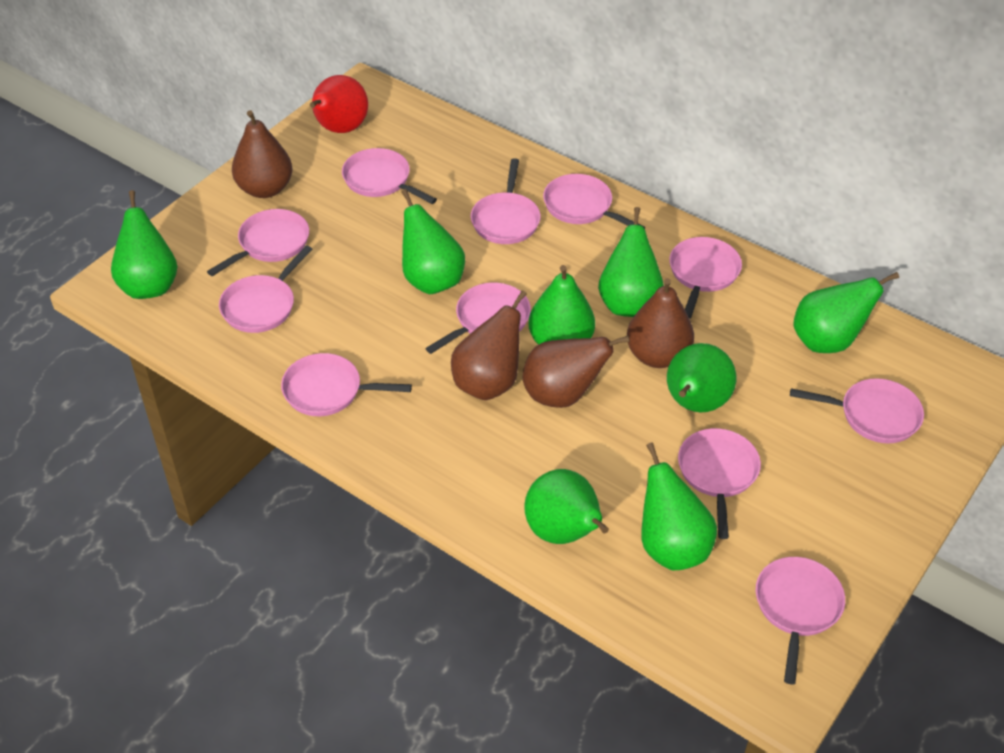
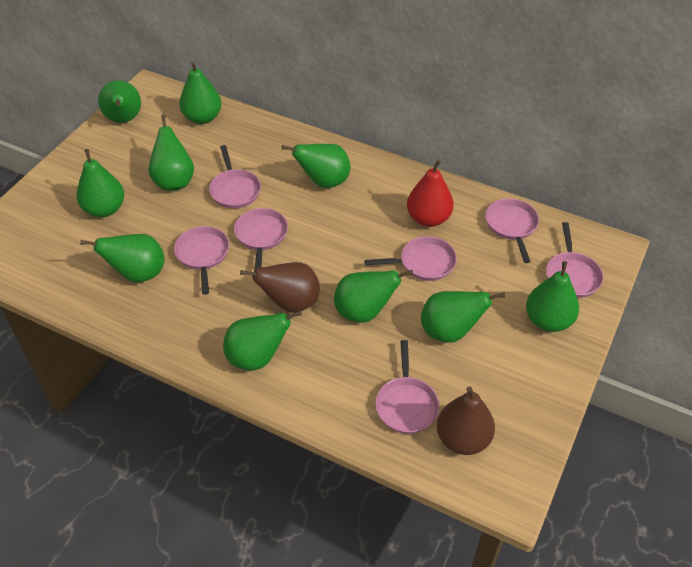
brown pear: [232,110,292,198] [451,290,527,400] [523,336,630,408] [627,278,694,368] = 4 -> [240,262,320,313] [437,386,495,455] = 2
green pear: [111,190,177,299] [401,189,465,294] [524,469,609,544] [529,265,595,345] [598,207,664,317] [641,443,717,570] [667,343,736,412] [793,272,899,353] = 8 -> [76,149,124,217] [80,234,165,283] [98,80,141,123] [148,115,194,191] [179,61,222,124] [223,310,302,370] [282,144,350,188] [334,270,413,323] [421,291,505,343] [526,261,579,332] = 10
pink pan: [207,209,309,276] [219,245,312,333] [281,353,412,416] [342,148,437,204] [425,282,531,354] [471,158,541,244] [543,174,645,229] [669,237,742,319] [678,428,761,539] [756,557,845,684] [790,378,924,443] = 11 -> [174,226,229,295] [209,145,261,208] [234,208,288,271] [365,236,457,281] [376,340,439,434] [485,198,539,263] [546,222,604,298] = 7

